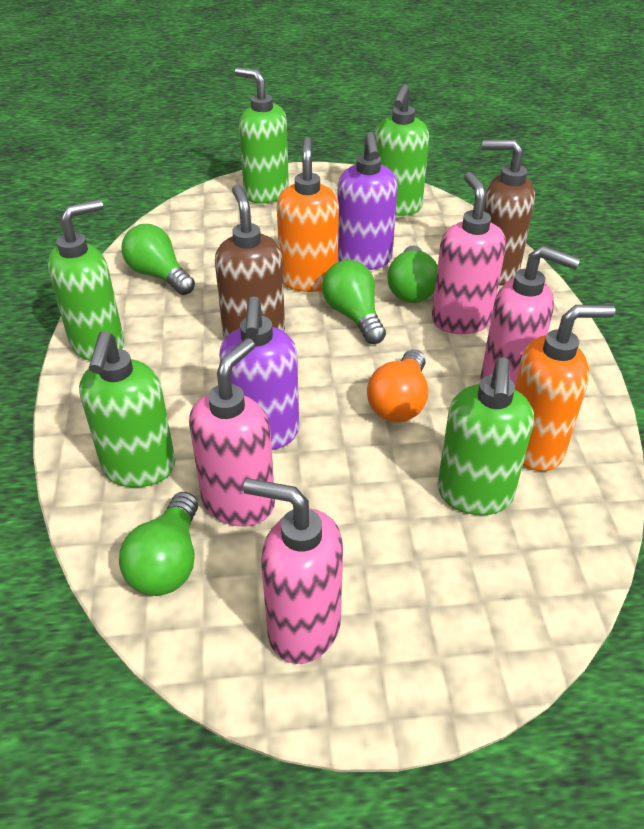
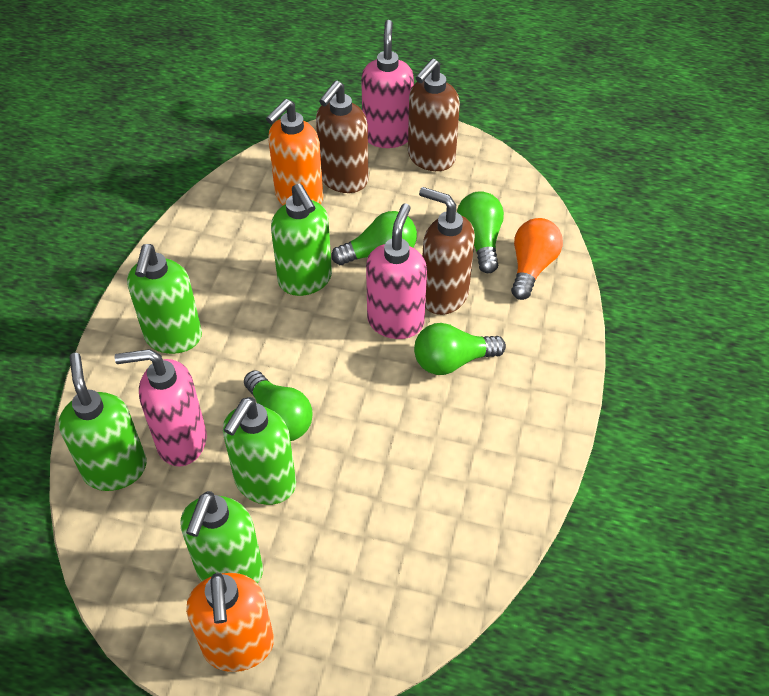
brown soap dispenser: [215,185,285,338] [482,140,535,286] = 2 -> [316,81,369,193] [408,59,460,171] [419,187,475,315] = 3
pink soap dispenser: [189,338,275,526] [243,478,343,664] [432,172,506,334] [480,246,580,385] = 4 -> [115,349,207,466] [361,20,414,148] [366,203,427,339] = 3
purple soap dispenser: [219,296,299,450] [337,132,397,270] = 2 -> none = 0

